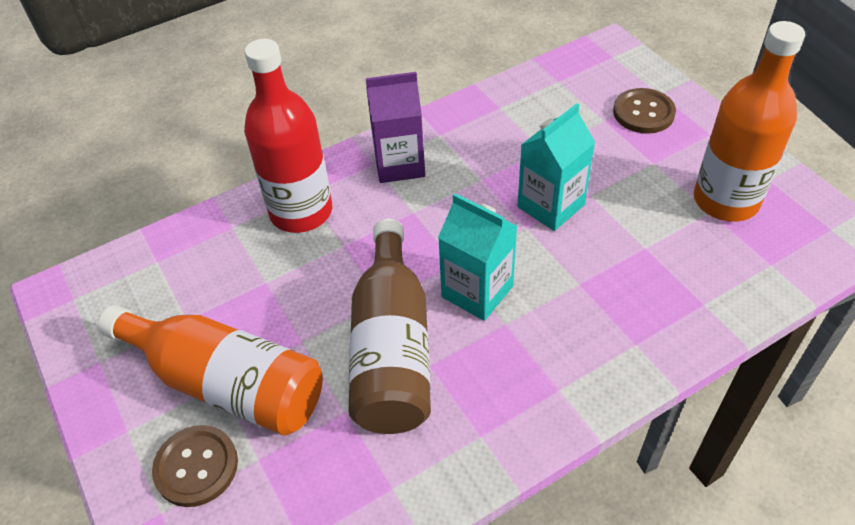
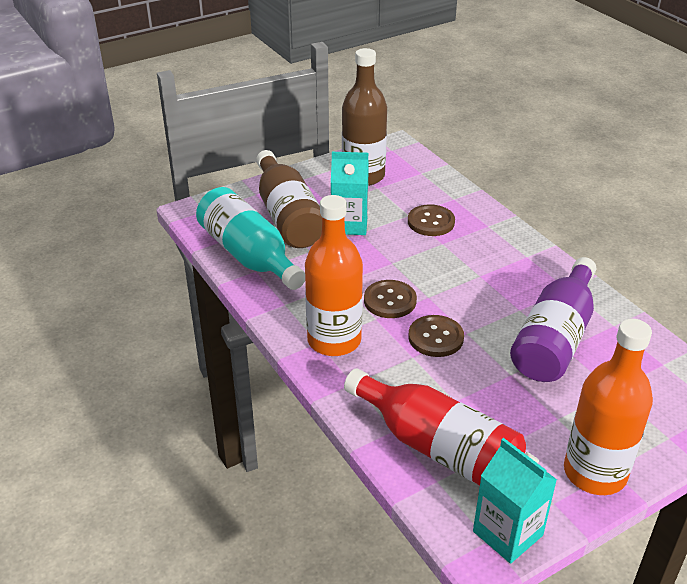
brown bottle: [348,219,431,434] = 1 -> [256,150,322,248] [342,48,387,186] = 2
brown button: [152,425,238,507] [613,88,676,134] = 2 -> [364,280,417,318] [408,204,455,236] [408,315,464,357] = 3
purple bottle: none = 0 -> [510,257,597,382] = 1
purple carton: [366,72,425,183] = 1 -> none = 0
turquoise bottle: none = 0 -> [196,187,305,290] = 1

